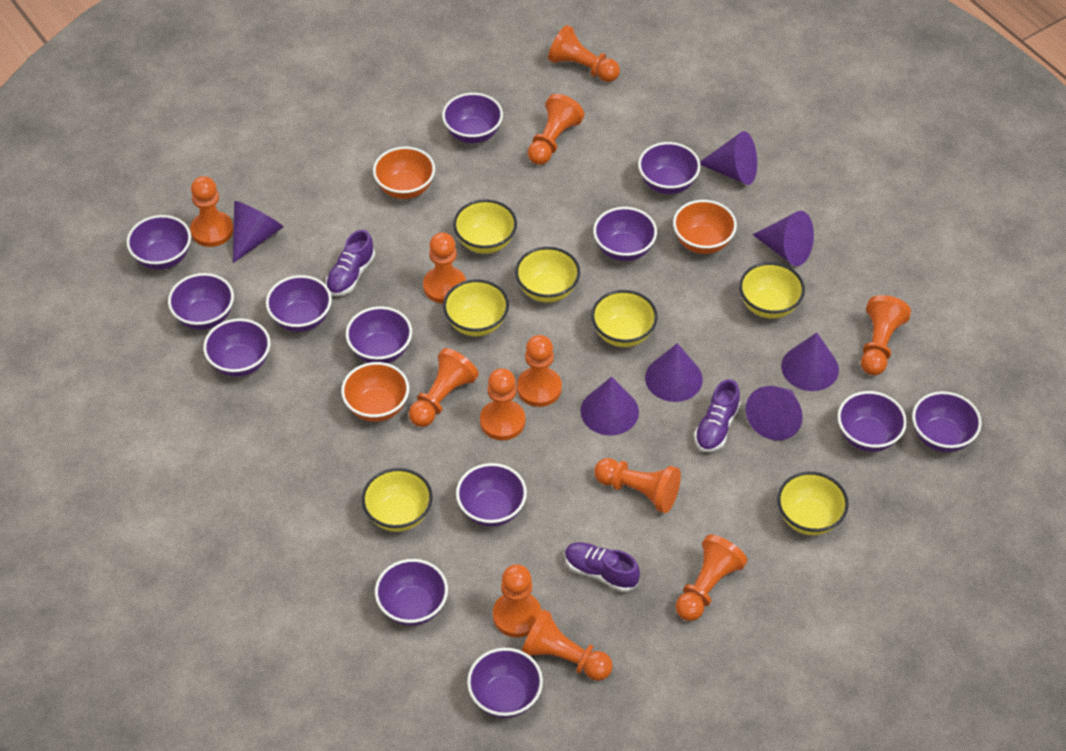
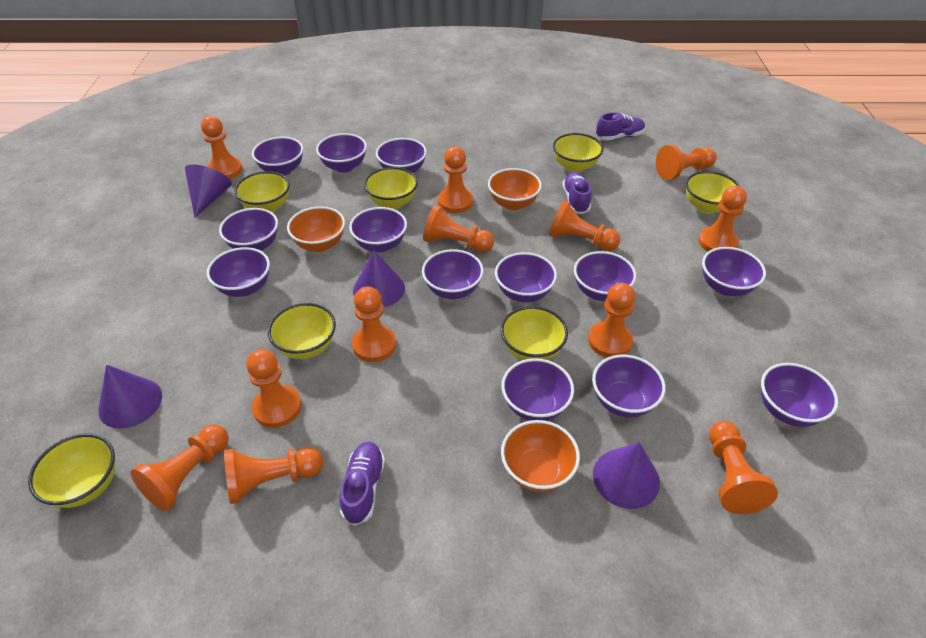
purple cone: [233,201,283,263] [581,376,639,435] [645,343,703,402] [700,131,757,185] [746,386,803,440] [752,211,814,266] [781,333,839,391] = 7 -> [98,365,162,429] [185,164,232,218] [353,250,405,307] [593,442,660,509] = 4

